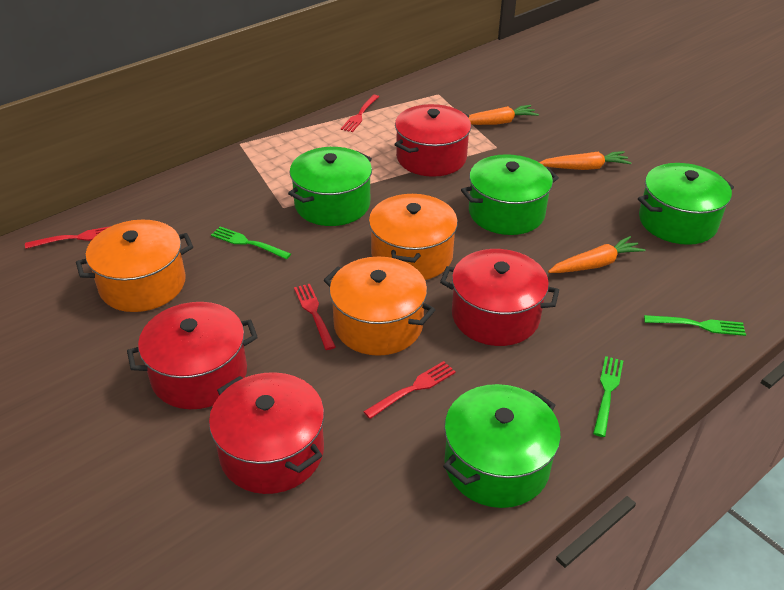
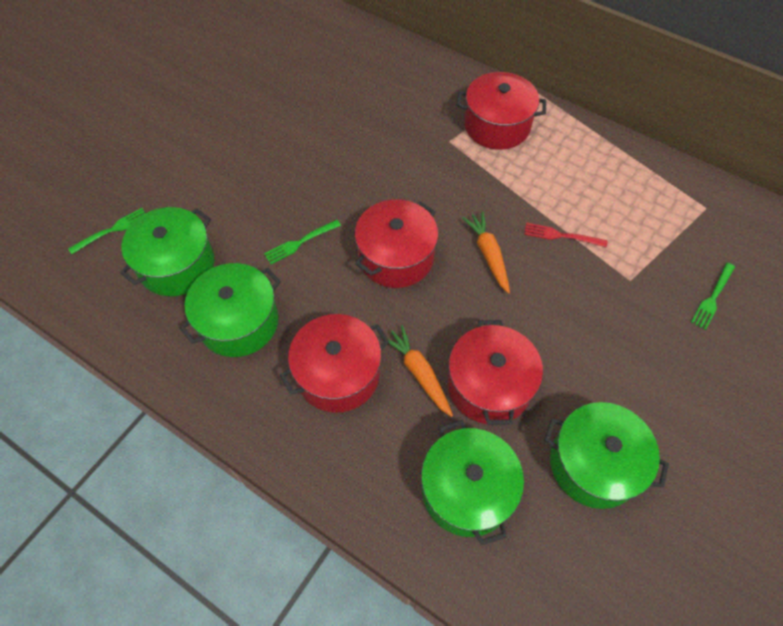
orange carrot: [469,105,539,125] [539,151,632,170] [548,236,646,273] = 3 -> [388,325,453,417] [462,212,510,294] = 2
orange pot: [76,220,193,312] [324,257,435,356] [369,194,458,280] = 3 -> none = 0
red fork: [25,226,111,249] [294,284,336,350] [341,95,379,132] [363,361,456,419] = 4 -> [524,223,608,248] = 1

